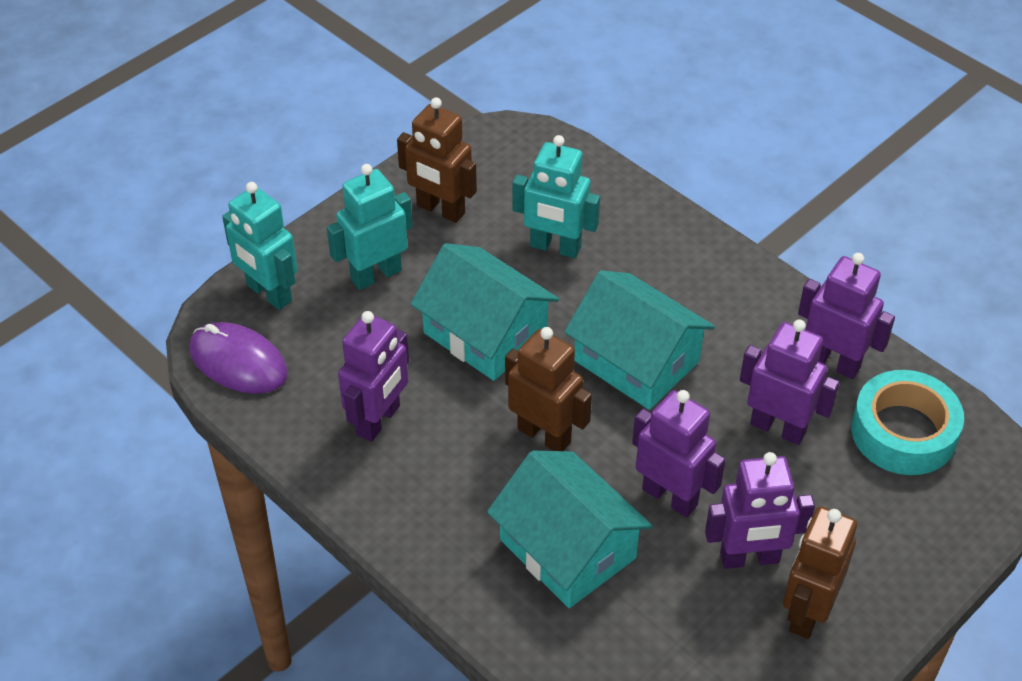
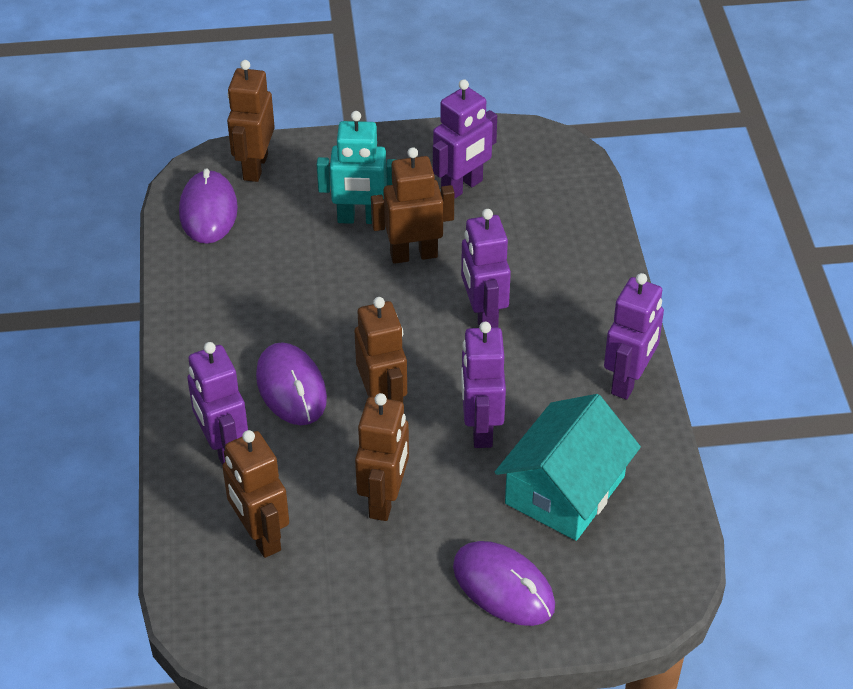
brown robot: [397,97,477,223] [505,327,592,451] [783,506,857,639] = 3 -> [222,430,289,558] [227,60,275,182] [355,297,407,402] [355,393,409,521] [371,147,454,264] = 5
purple mouse: [189,322,288,394] = 1 -> [179,168,238,244] [256,342,327,425] [453,541,555,626] = 3
turquoise house: [411,243,559,381] [487,451,652,608] [564,270,715,410] = 3 -> [495,394,641,541] = 1
turquoise robot: [222,182,298,310] [327,164,413,290] [512,135,600,258] = 3 -> [317,111,398,224] = 1
turquoise tape: [851,370,964,475] = 1 -> none = 0

